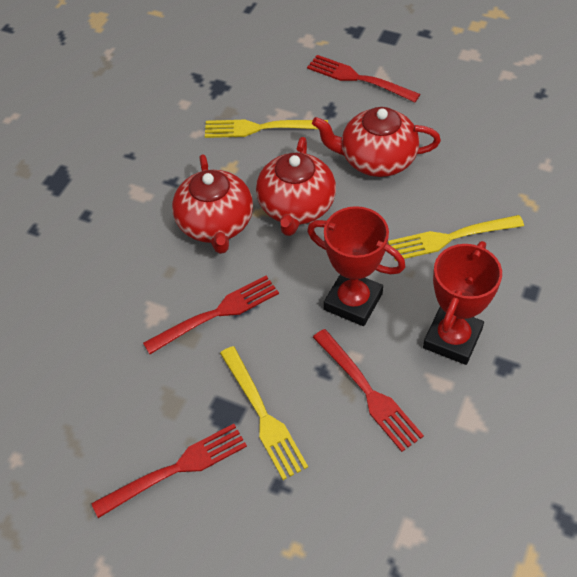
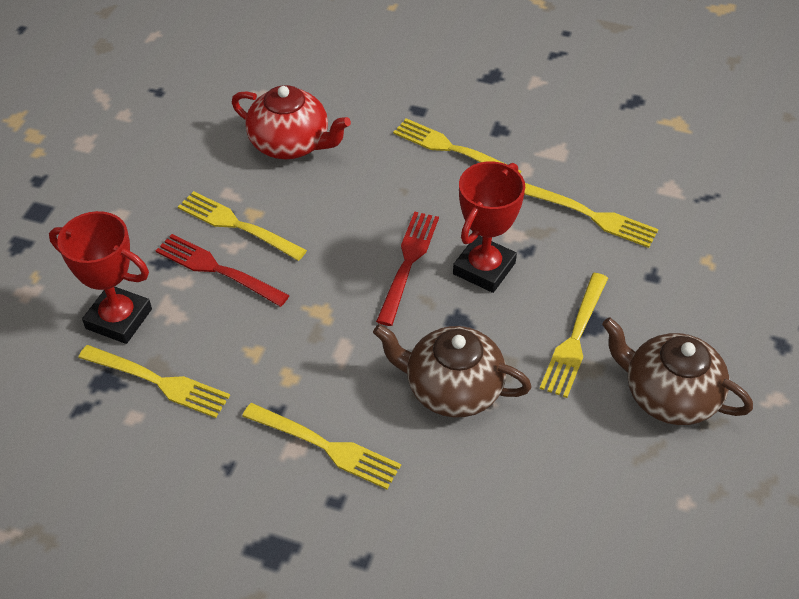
brown teapot: none = 0 -> [373,324,532,417] [602,318,753,425] = 2
red fork: [91,424,247,518] [143,276,279,354] [307,55,420,102] [313,329,424,452] = 4 -> [155,234,290,307] [376,211,439,326] = 2
red teapot: [172,154,253,254] [256,137,336,236] [312,107,441,177] = 3 -> [232,85,351,159] = 1
yellow fork: [205,120,328,138] [220,346,308,480] [388,215,524,261] = 3 -> [78,345,230,418] [178,191,307,261] [242,403,401,489] [393,118,521,173] [524,183,658,248] [540,273,608,398] = 6

